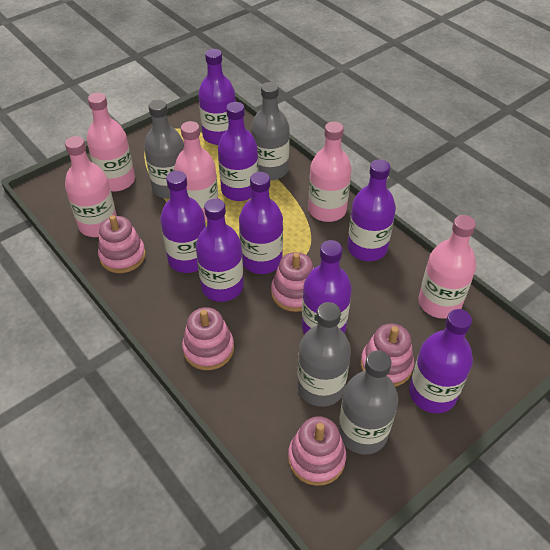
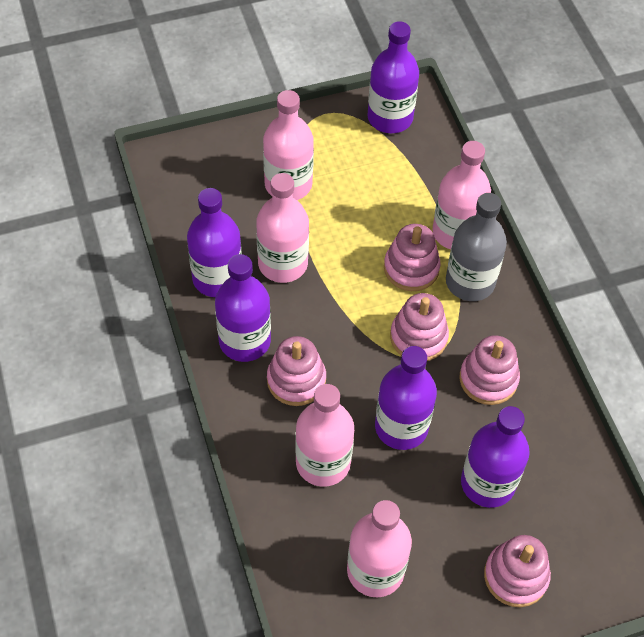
grey bottle: [144,100,184,199] [251,82,290,180] [297,302,351,407] [338,350,398,455] = 4 -> [446,193,507,301] = 1
purple bottle: [160,171,206,273] [196,199,244,302] [198,49,236,145] [218,102,258,201] [239,172,283,274] [302,240,352,334] [347,159,396,261] [409,309,473,413] = 8 -> [187,188,242,297] [215,254,271,362] [367,21,419,133] [375,346,437,450] [461,406,530,508] = 5

